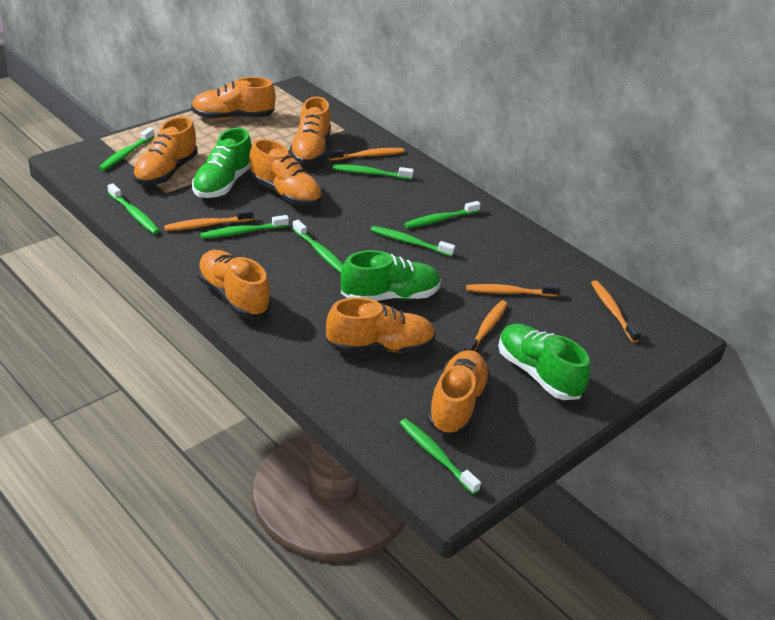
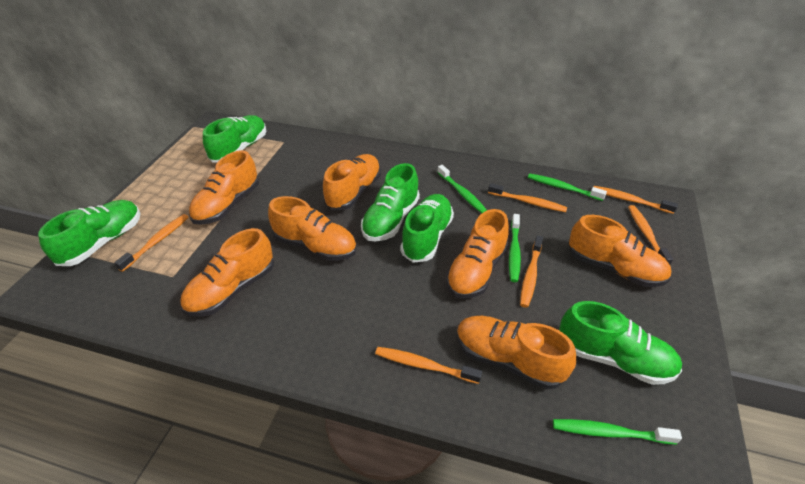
green shoe: [192,128,252,198] [341,250,441,301] [498,323,590,400] = 3 -> [38,200,141,266] [203,115,266,163] [361,163,420,241] [400,194,454,263] [559,301,682,385] = 5
green toothbrush: [99,127,154,171] [108,183,160,234] [200,215,289,239] [292,220,343,273] [333,164,414,180] [371,226,455,257] [400,419,481,494] [404,201,481,228] = 8 -> [437,165,487,213] [509,214,521,282] [528,174,607,201] [553,419,682,444] = 4
orange toothbrush: [164,209,254,231] [328,148,404,160] [464,300,507,351] [466,283,560,297] [591,280,641,343] = 5 -> [114,214,189,272] [375,347,482,384] [488,183,567,212] [520,235,543,308] [594,186,678,214] [628,205,673,265] = 6

